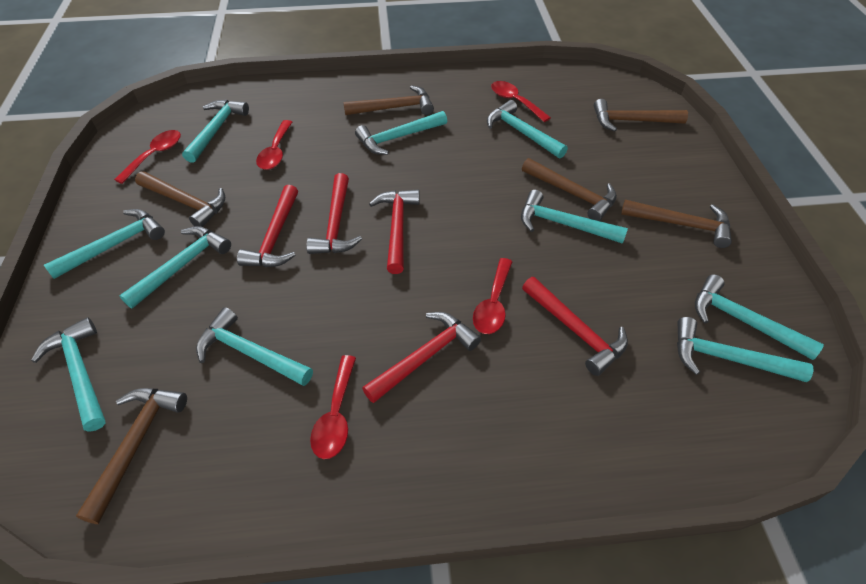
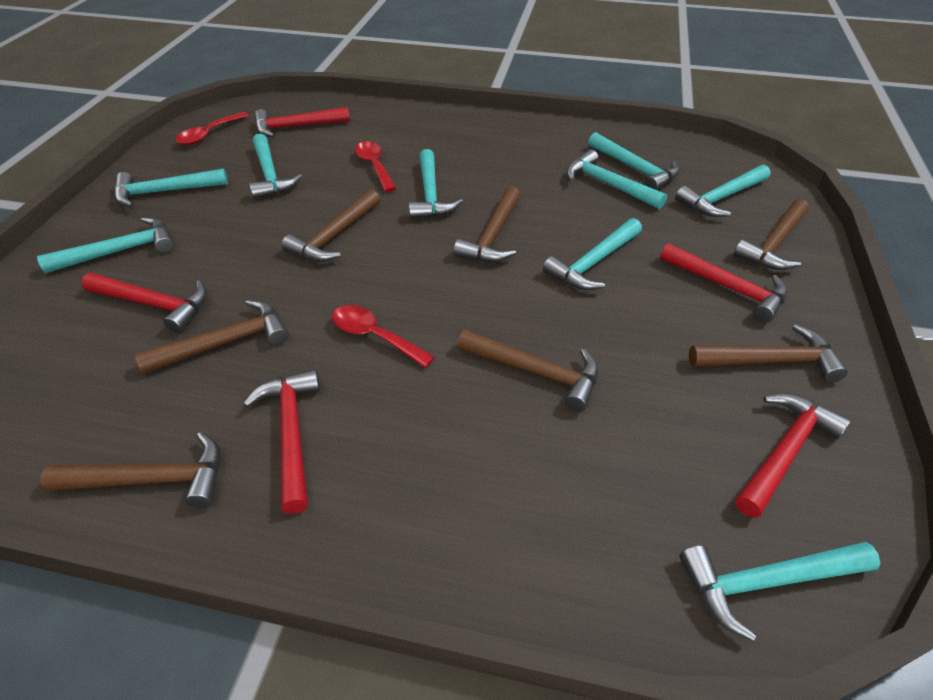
brown hammer: [76,388,187,524] [135,171,225,227] [343,85,434,115] [522,158,617,221] [594,99,688,132] [621,200,732,248] = 6 -> [40,432,220,508] [135,300,289,374] [282,189,380,262] [454,186,520,262] [457,329,599,412] [689,324,848,382] [734,199,809,270] = 7
red spoon: [114,130,181,184] [256,120,292,170] [310,355,356,459] [473,258,513,334] [491,81,551,122] = 5 -> [175,112,249,145] [332,305,435,368] [355,141,397,192] = 3
turquoise hammer: [31,317,106,432] [44,209,165,279] [119,226,231,309] [182,100,249,163] [196,307,313,386] [355,111,447,155] [487,100,568,158] [521,190,628,244] [677,317,814,382] [695,274,824,360] = 10 -> [37,217,174,273] [114,168,228,207] [249,134,302,199] [409,149,463,219] [543,218,642,290] [566,150,667,209] [588,132,679,190] [675,165,771,217] [680,542,880,641] = 9

